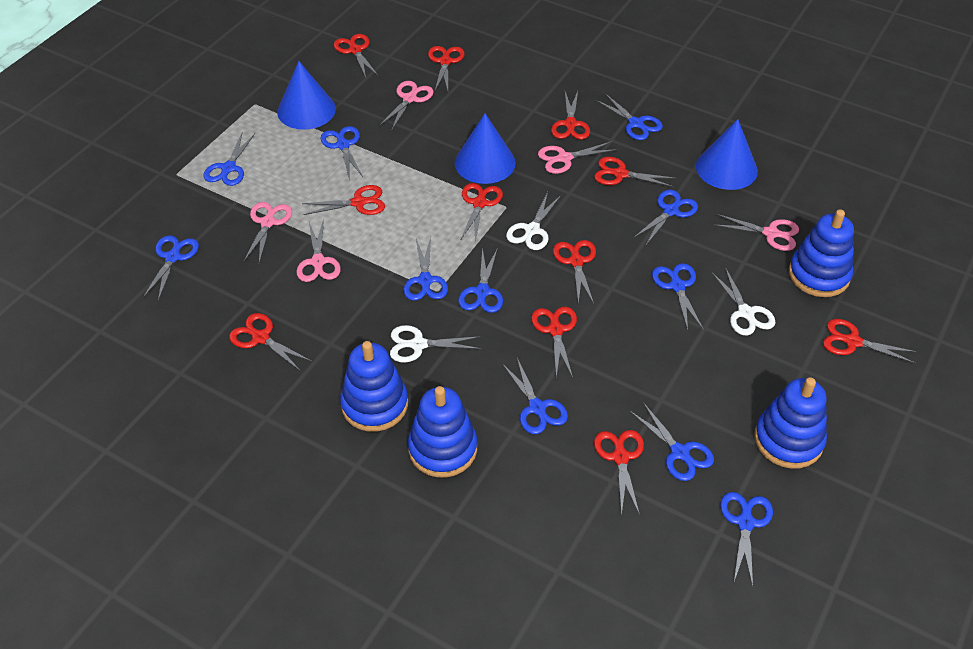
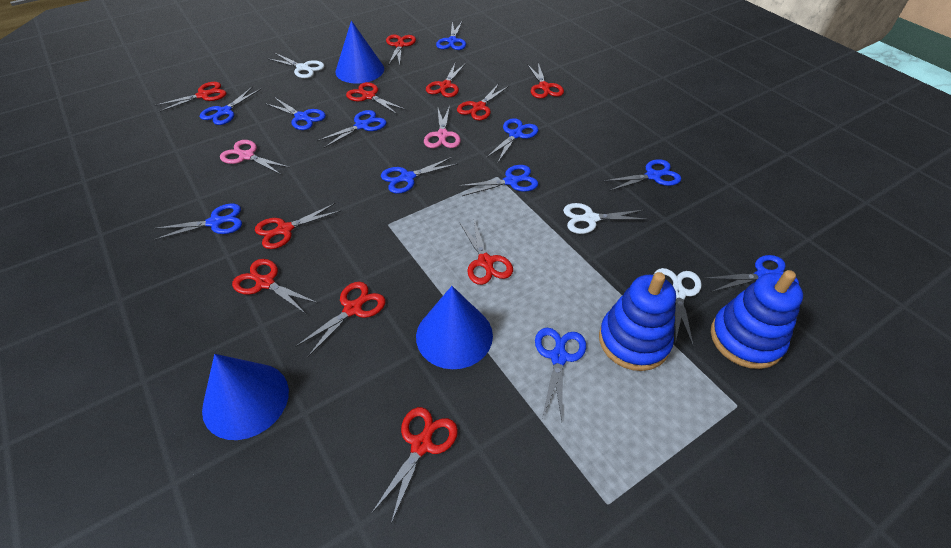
blue stacking toy: [340,341,408,432] [408,386,477,477] [754,377,827,469] [789,209,854,297] = 4 -> [599,272,676,371] [711,270,803,369] = 2
pink scissors: [244,202,292,263] [296,218,341,282] [379,81,434,129] [538,141,617,174] [714,214,799,251] = 5 -> [220,140,290,175] [424,106,461,148] = 2

